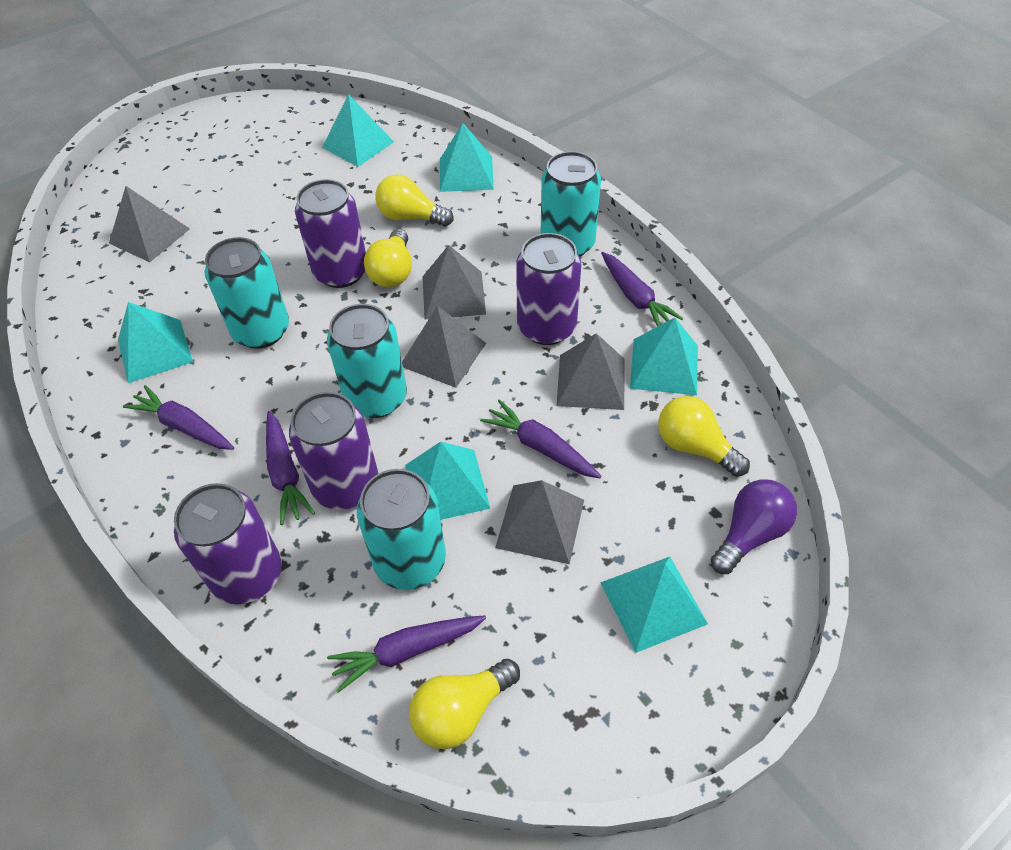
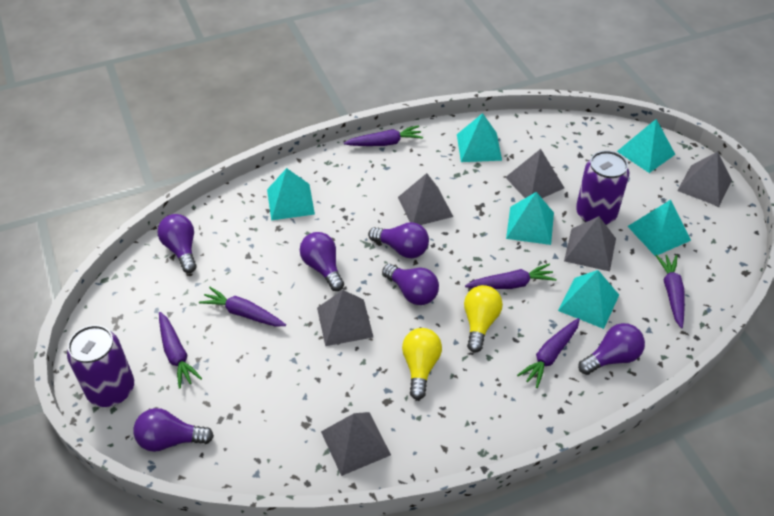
grey pyramid: [109,186,190,262] [402,306,486,388] [423,245,486,319] [495,480,584,564] [557,333,625,410] = 5 -> [317,290,373,346] [321,412,391,476] [398,173,453,225] [505,149,564,198] [564,216,616,271] [677,152,732,207] = 6
purple can: [174,483,282,604] [289,392,378,510] [295,179,366,288] [516,233,581,345] = 4 -> [67,325,134,407] [576,151,629,225] = 2
purple carrot: [123,385,234,450] [266,411,315,525] [327,615,486,693] [480,399,602,478] [601,252,683,327] = 5 -> [159,312,202,389] [199,287,286,327] [344,125,423,146] [465,264,556,289] [517,318,580,388] [655,255,685,328] = 6
purple light bulb: [711,479,797,574] = 1 -> [133,408,214,452] [158,214,197,273] [300,232,344,291] [368,222,429,258] [382,264,439,305] [578,323,645,375] = 6
turquoise can: [205,237,289,349] [327,304,407,418] [357,469,446,590] [541,151,601,257] = 4 -> none = 0
yellow light bulb: [364,229,412,287] [376,174,453,226] [409,659,520,749] [658,396,750,477] = 4 -> [402,328,442,400] [464,285,503,353] = 2

